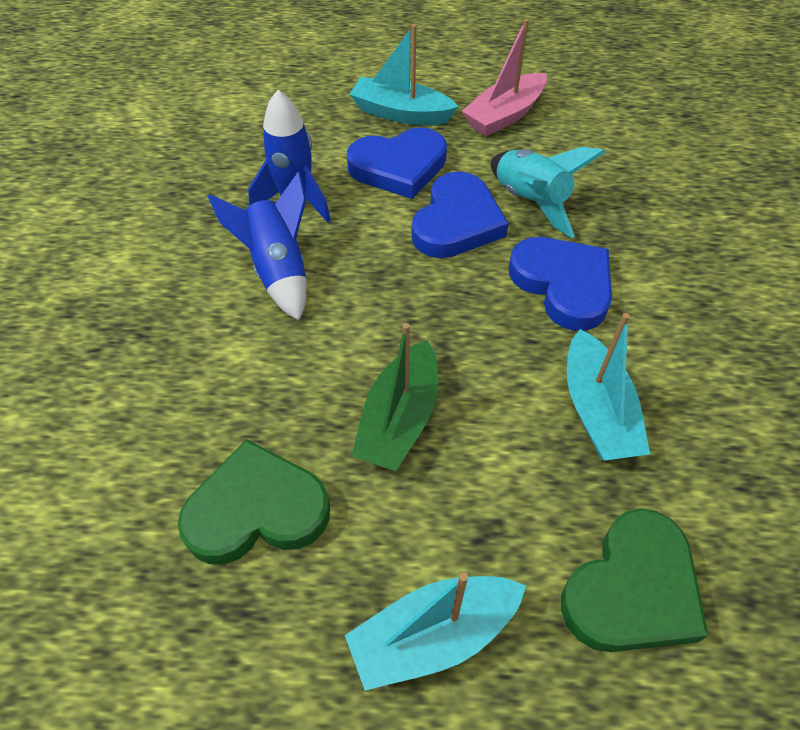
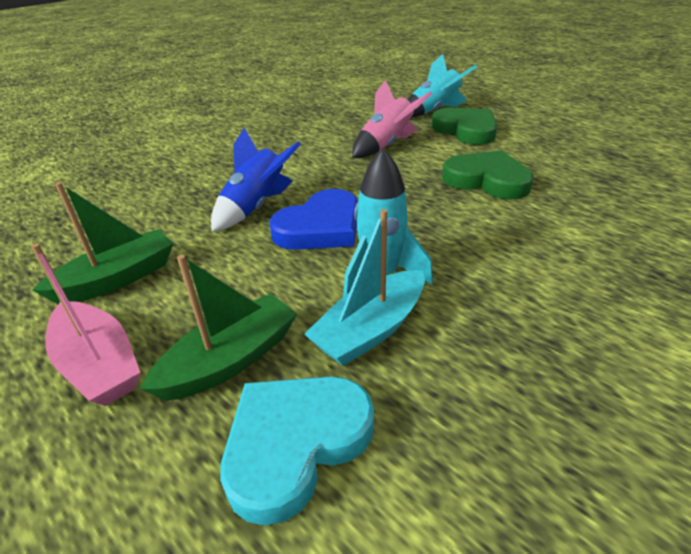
blue heart: [347,128,447,199] [411,171,509,258] [509,237,612,331] = 3 -> [269,189,358,250] = 1
blue rocket: [208,172,307,321] [248,90,331,223] = 2 -> [211,128,301,231] = 1
green boat: [352,323,438,471] = 1 -> [33,182,174,304] [140,255,297,401] = 2
pink rocket: none = 0 -> [352,80,432,158] = 1
turquoise boat: [345,572,526,691] [349,24,459,125] [567,313,650,461] = 3 -> [304,209,425,366] = 1
turquoise heart: none = 0 -> [220,376,374,526] = 1
turquoise rocket: [491,147,606,238] = 1 -> [343,148,433,297] [407,54,477,118] = 2

